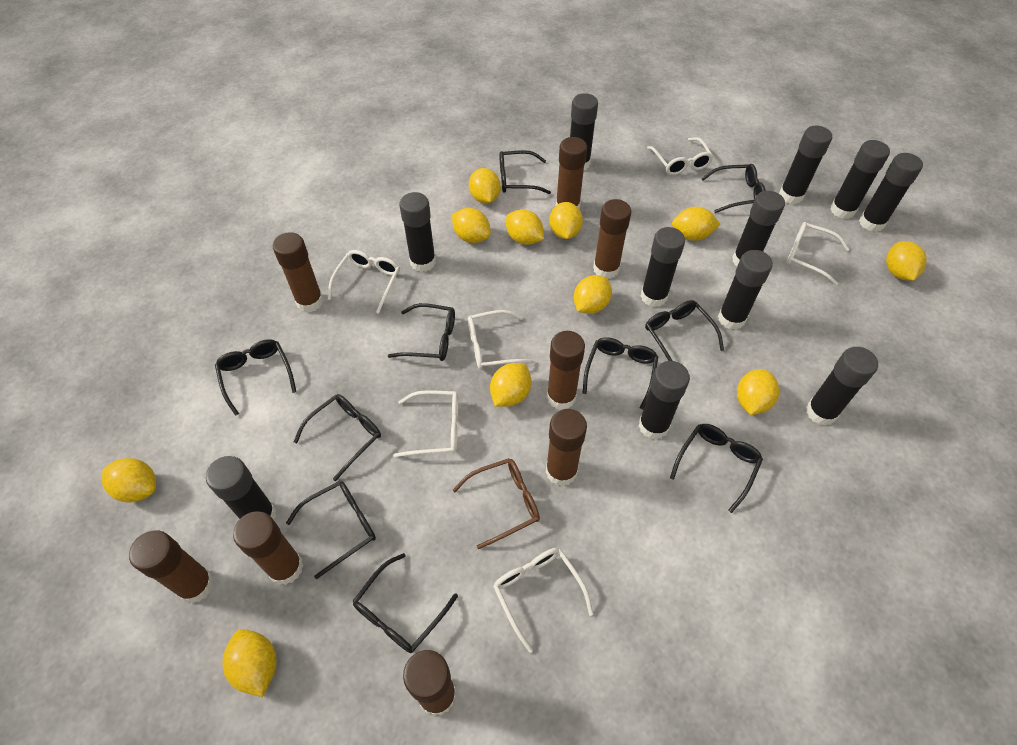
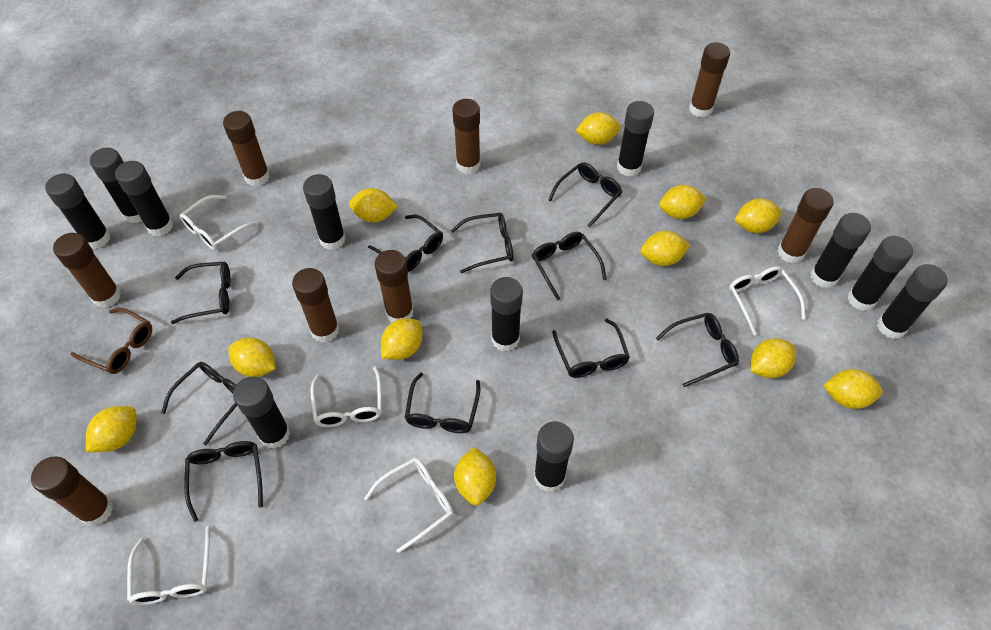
white glasses: [328,250,400,314] [393,390,458,457] [468,310,536,369] [493,548,593,653] [647,137,713,175] [786,222,850,285] = 6 -> [127,526,210,605] [180,195,258,250] [311,366,382,427] [364,458,453,553] [729,266,805,335] = 5

